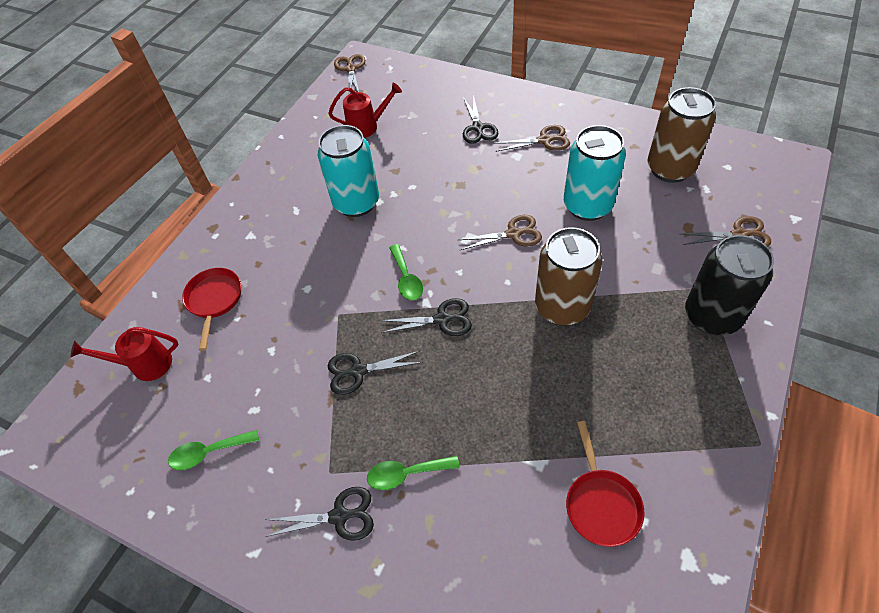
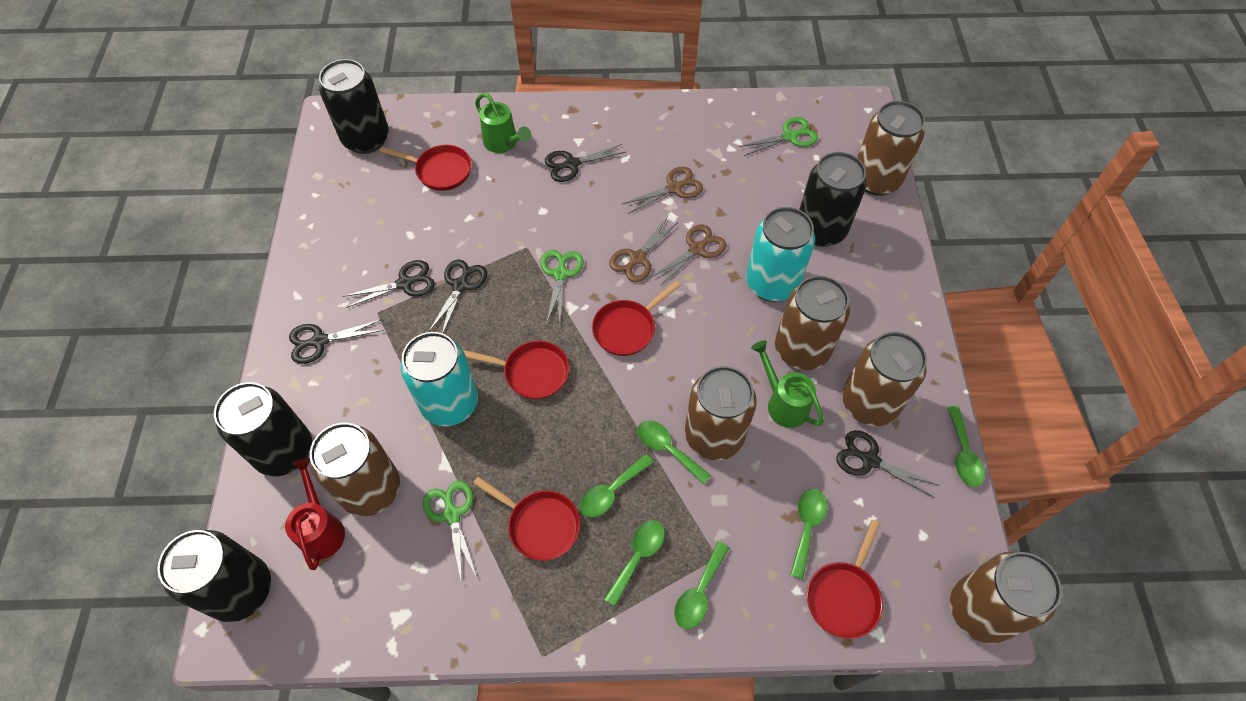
black can: [685,235,774,335] = 1 -> [157,530,271,622] [214,382,312,476] [319,59,389,154] [799,152,866,247] = 4
black scissors: [265,487,374,540] [328,351,423,395] [380,298,472,336] [463,95,498,144] = 4 -> [289,319,384,364] [343,260,435,308] [429,260,487,333] [545,144,626,182] [837,430,939,498] = 5
brown can: [535,227,602,326] [648,87,716,183] = 2 -> [310,423,400,516] [685,366,757,460] [775,276,850,370] [842,332,927,426] [857,101,925,196] [950,551,1062,644] = 6
brown scissors: [334,54,365,94] [458,215,542,250] [495,125,570,152] [681,216,771,247] = 4 -> [609,217,678,282] [622,167,703,214] [650,225,726,287] = 3
green scissors: none = 0 -> [423,481,477,584] [540,250,584,324] [739,117,818,156] = 3
green spoon: [168,430,259,470] [367,456,460,490] [389,244,423,300] = 3 -> [580,454,654,517] [604,520,665,606] [637,420,711,485] [674,541,730,629] [790,489,827,579] [947,406,985,487] = 6
green watering can: none = 0 -> [475,93,531,153] [751,340,824,428] = 2
red pan: [182,268,241,351] [566,421,645,547] = 2 -> [380,145,472,191] [463,340,569,399] [473,477,580,561] [592,281,681,356] [807,520,883,639] = 5
red watering can: [70,327,178,381] [328,83,402,138] = 2 -> [285,458,345,570] = 1

